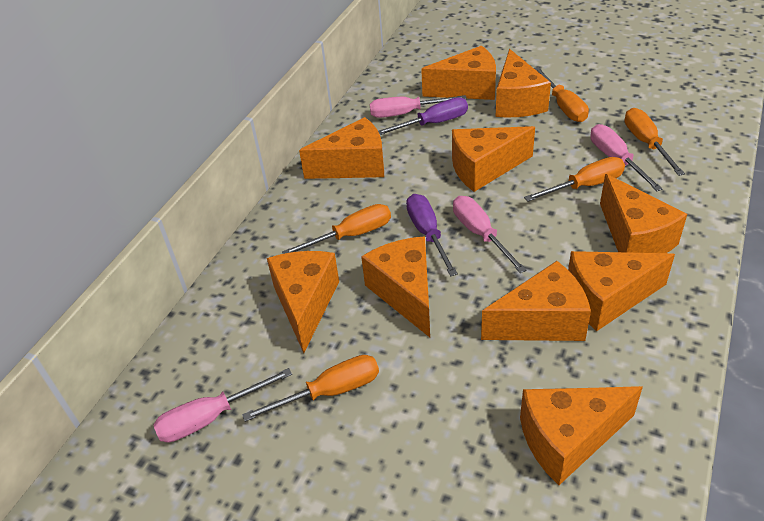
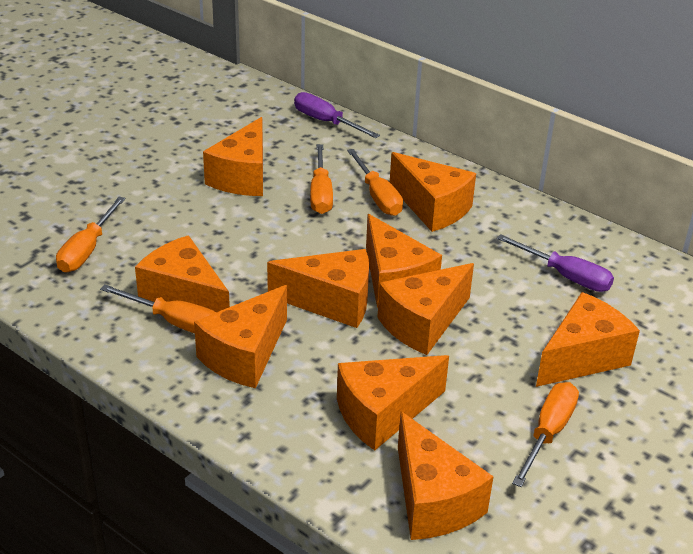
pink screwdriver: [153,368,292,442] [370,95,467,118] [453,196,527,273] [590,124,663,191] = 4 -> none = 0

